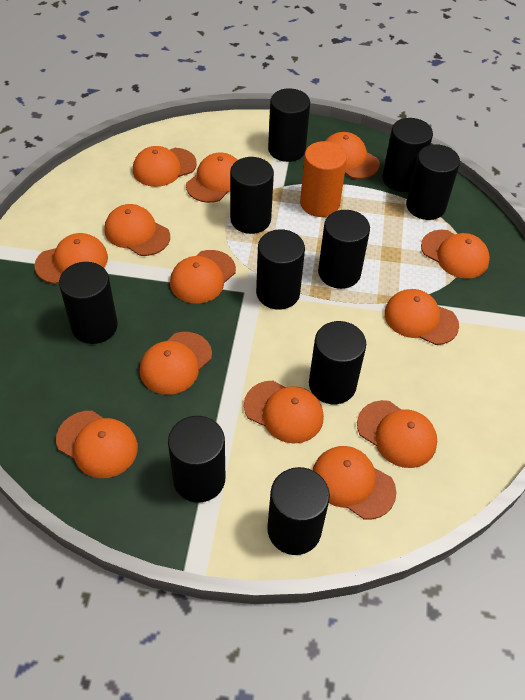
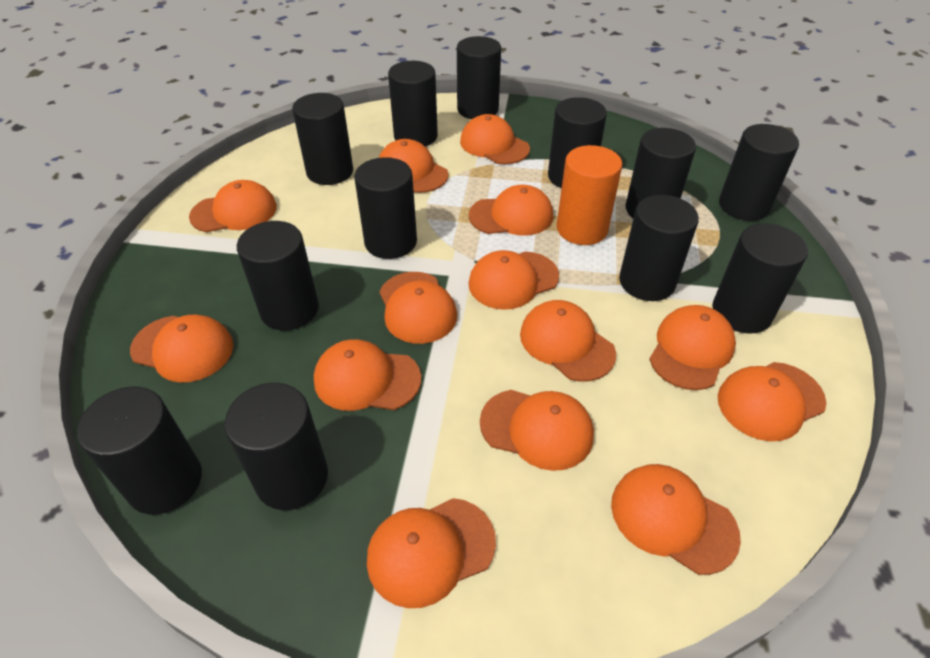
black cylinder: [59,262,118,344] [168,416,225,502] [230,157,274,234] [256,229,305,310] [267,467,330,555] [268,88,310,162] [309,321,366,404] [318,210,370,289] [382,118,433,192] [406,144,460,220] = 10 -> [77,387,202,514] [225,383,328,510] [237,221,319,330] [292,93,353,185] [354,157,417,259] [388,61,438,147] [457,36,501,119] [548,97,607,188] [619,195,699,301] [626,128,696,218] [712,223,808,334] [719,124,799,221] = 12
orange cap: [34,233,108,284] [56,411,138,478] [104,204,170,256] [133,146,197,187] [140,332,212,395] [170,250,236,303] [186,152,237,203] [244,381,324,443] [313,446,396,519] [325,132,380,179] [357,400,437,468] [384,289,459,345] [421,230,490,279] = 13 -> [130,315,233,382] [189,180,277,232] [314,339,421,411] [367,498,496,608] [379,139,449,193] [379,272,457,344] [460,114,530,164] [468,250,559,310] [469,185,553,235] [480,390,594,471] [520,300,616,382] [611,464,741,575] [649,305,736,390] [718,362,826,441] = 14

